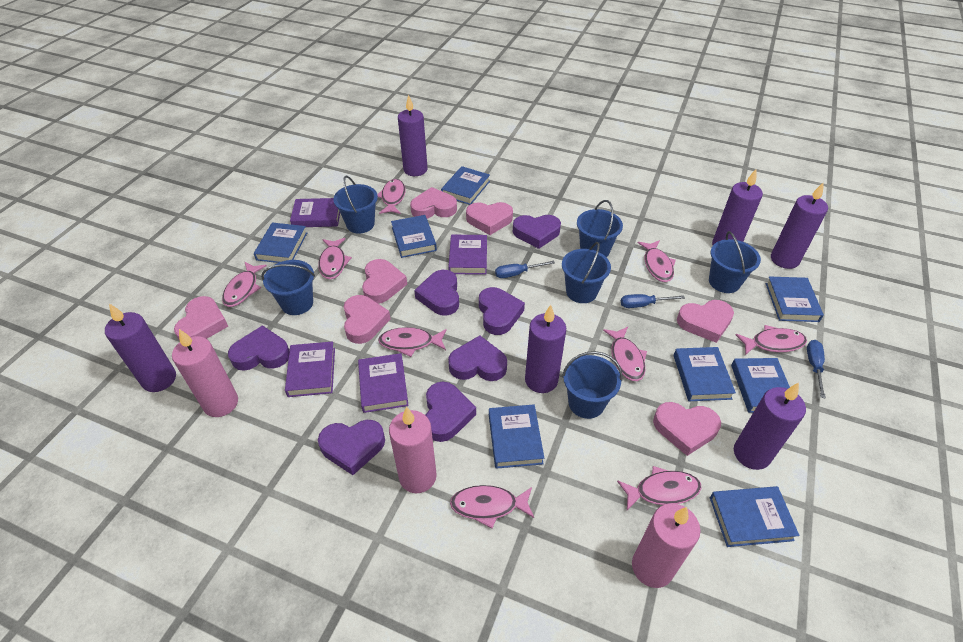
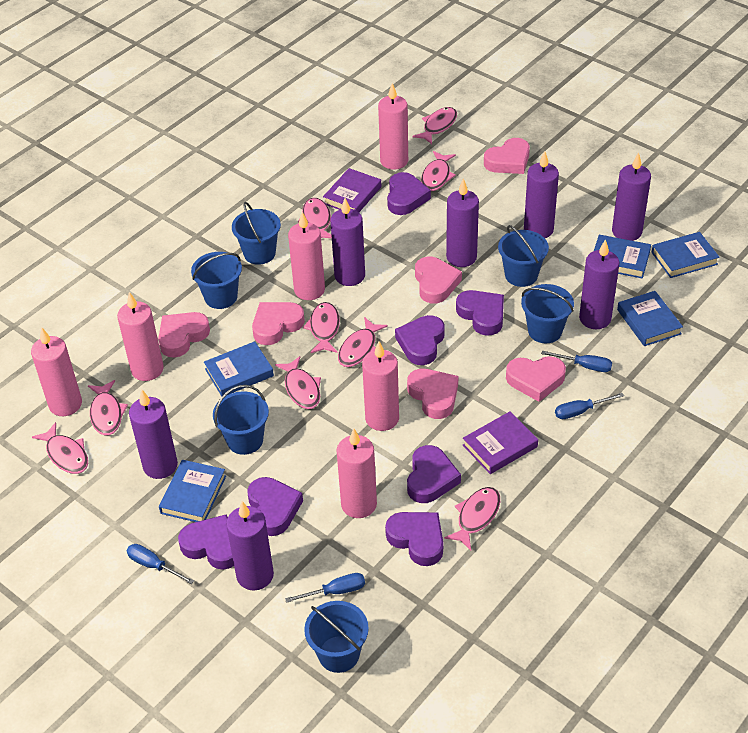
blue book: [254,223,307,263] [391,215,437,258] [441,166,490,205] [489,405,544,469] [674,347,736,401] [710,486,800,547] [731,358,790,413] [766,276,824,322] = 8 -> [159,460,226,522] [204,341,274,396] [594,235,651,279] [617,291,683,346] [651,232,720,278] = 5
blue screwdriver: [495,261,555,278] [621,294,685,308] [807,340,826,398] = 3 -> [126,544,194,584] [285,573,365,603] [541,351,612,372] [555,393,624,419] = 4
pink candle: [172,329,238,417] [389,407,437,493] [632,503,700,588] = 3 -> [31,327,82,416] [117,292,164,381] [288,212,325,300] [336,429,377,518] [362,341,399,431] [378,83,408,170] = 6
pink heart: [174,296,228,341] [344,295,391,344] [362,259,407,304] [410,187,457,219] [466,202,513,235] [653,402,721,456] [677,300,734,343] = 7 -> [158,312,210,358] [252,302,305,345] [407,369,458,419] [415,257,462,303] [484,138,530,174] [506,356,566,402] = 6
purple book: [285,341,335,397] [290,198,340,227] [358,353,409,413] [448,235,487,275] = 4 -> [323,168,381,212] [463,411,538,474] = 2
purple candle: [105,304,176,392] [398,94,428,176] [525,305,566,393] [712,169,763,245] [734,382,806,470] [771,182,828,269] = 6 -> [129,390,178,479] [226,501,274,591] [330,198,365,286] [446,178,479,267] [524,151,559,238] [579,239,619,329] [612,152,651,241] = 7

